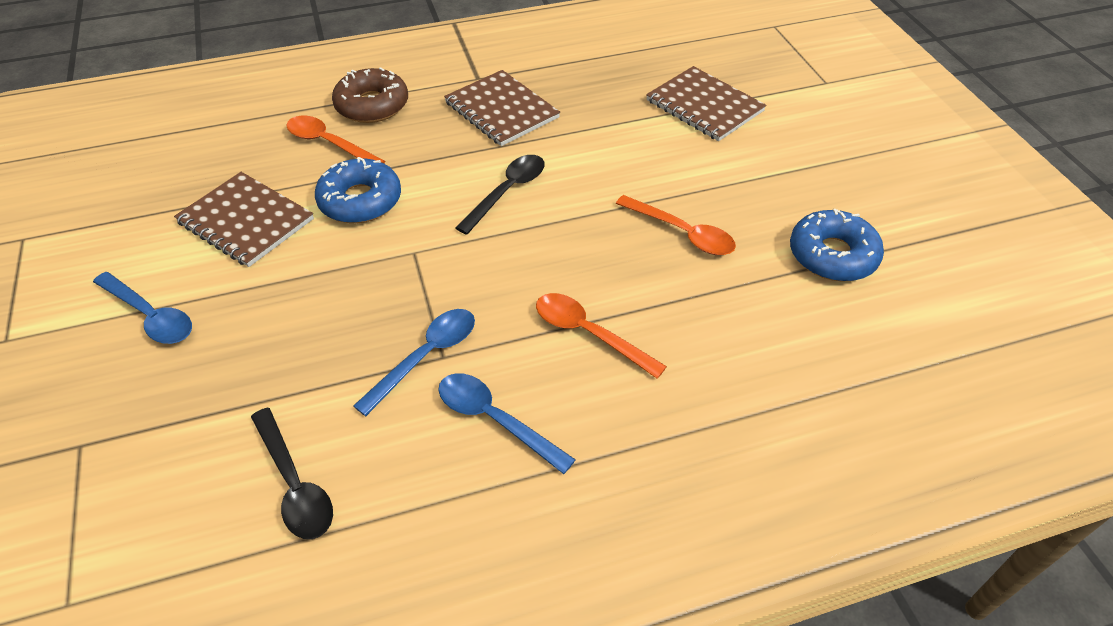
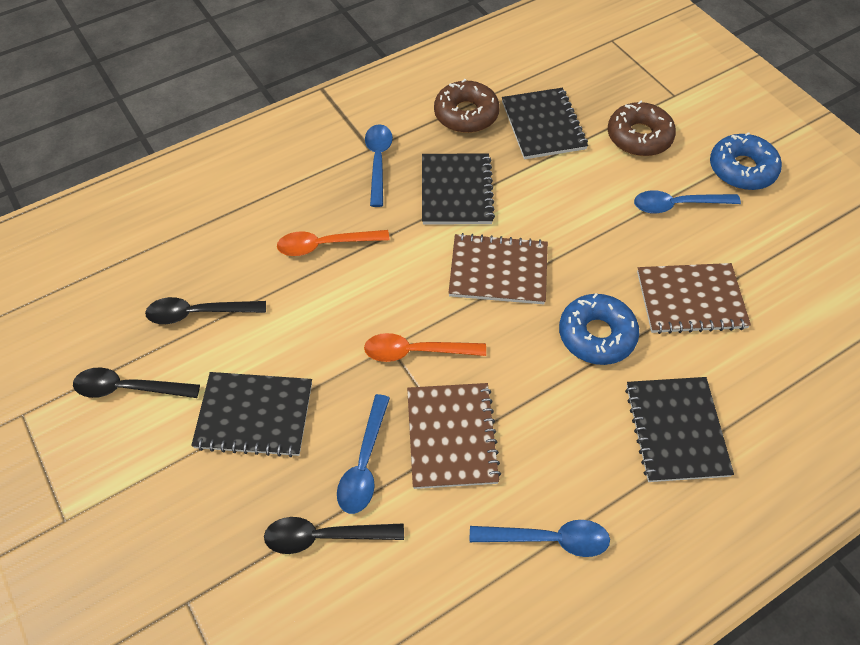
black notebook: none = 0 -> [191,372,312,457] [422,153,495,225] [502,88,588,159] [625,377,734,482] = 4
black spoon: [251,408,333,539] [455,155,544,235] = 2 -> [73,367,200,398] [145,297,266,324] [264,517,404,554] = 3
blue spoon: [93,272,192,344] [353,309,475,416] [438,373,576,474] = 3 -> [337,394,390,514] [365,124,393,207] [470,520,610,557] [634,190,741,214] = 4
brown donut: [332,67,408,123] = 1 -> [434,79,500,133] [608,101,676,156] = 2
orange spoon: [286,115,385,163] [536,293,667,379] [616,195,736,255] = 3 -> [277,230,390,256] [364,333,486,362] = 2

